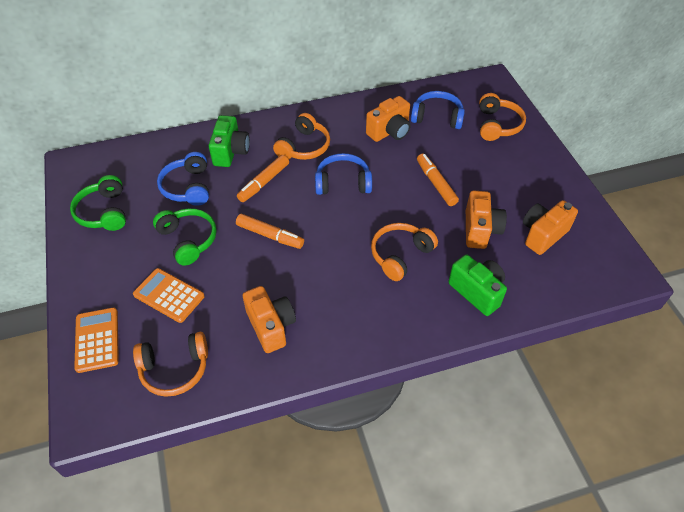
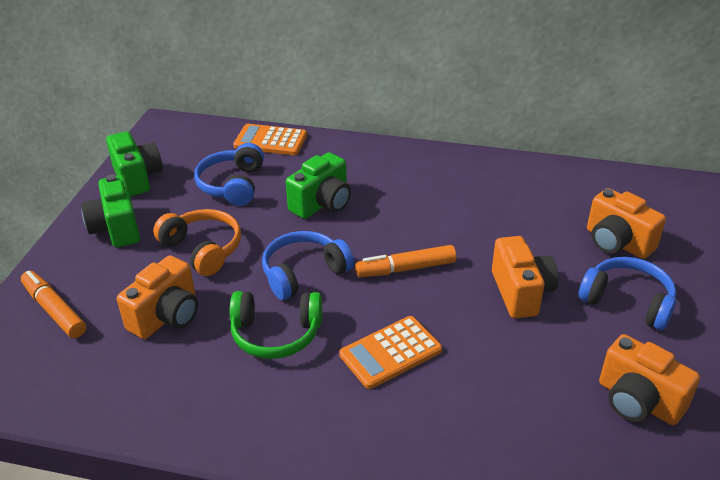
green camera: [209,115,250,167] [448,255,507,316] = 2 -> [81,174,140,247] [106,131,163,197] [286,152,351,219] = 3
green headphones: [70,175,126,231] [153,208,217,266] = 2 -> [230,291,322,359] = 1
orange headphones: [133,332,208,397] [273,113,330,160] [371,223,438,281] [479,93,526,141] = 4 -> [153,209,241,276] = 1
orange marker: [236,214,304,249] [237,155,289,202] [417,154,459,206] = 3 -> [21,271,86,338] [355,245,456,277] = 2

